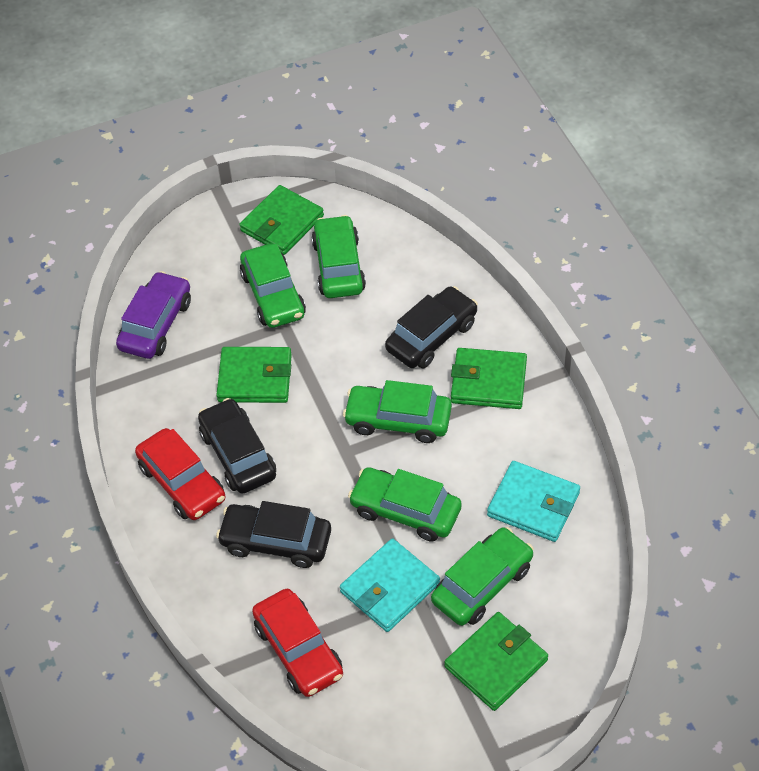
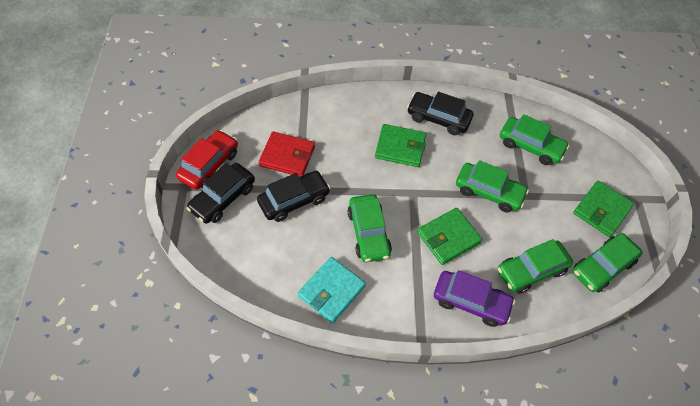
green wallet: [216,347,292,403] [239,185,324,255] [444,612,548,711] [451,348,527,409] = 4 -> [375,124,426,167] [417,208,482,265] [573,180,634,237] = 3
red car: [135,428,226,520] [252,589,343,697] = 2 -> [176,130,238,190] = 1
red wallet: none = 0 -> [259,131,315,177] = 1
turquoise wallet: [340,538,440,632] [487,461,580,542] = 2 -> [298,257,366,323] = 1

